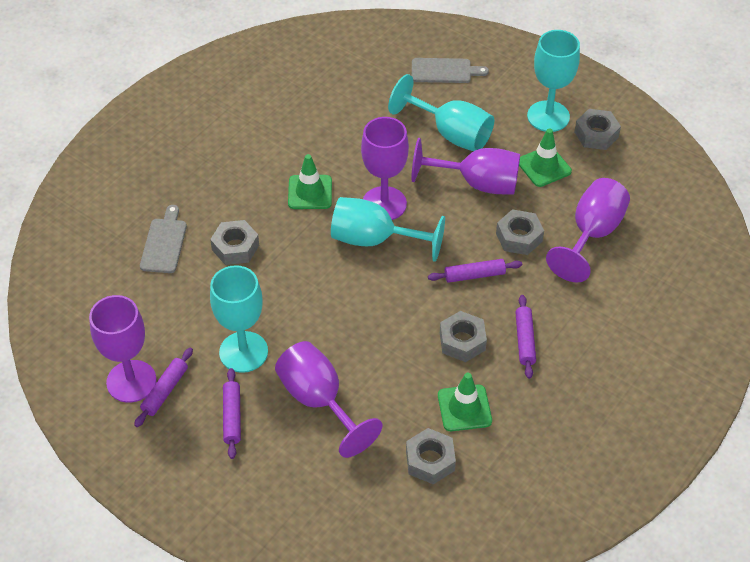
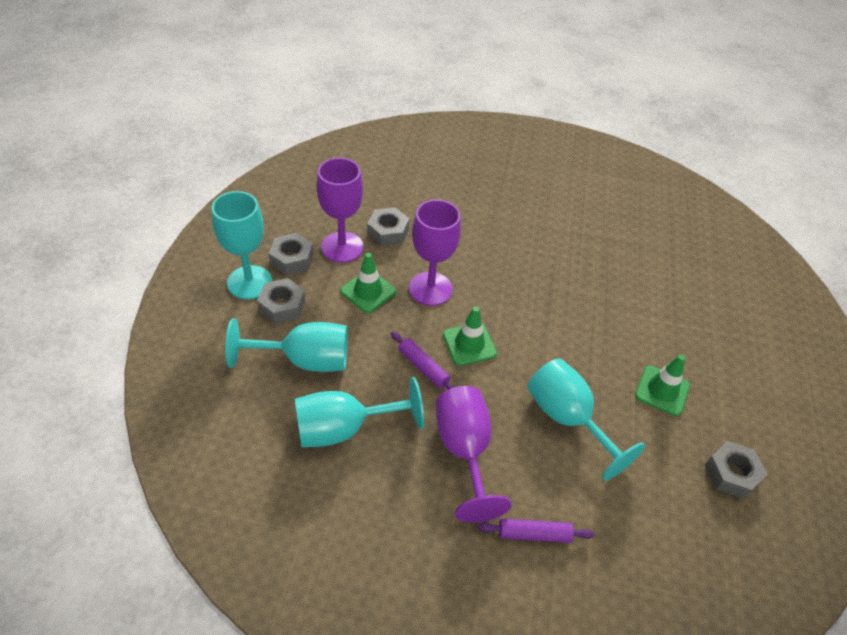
grey cutting board: [140,205,187,273] [412,58,489,83] = 2 -> none = 0
grey nut: [210,220,259,265] [406,428,456,484] [440,311,487,362] [496,209,544,255] [574,109,621,150] = 5 -> [257,278,305,324] [269,233,314,275] [367,207,409,246] [705,441,767,499] = 4
purple goblet: [89,295,156,403] [275,341,382,458] [361,117,409,220] [411,138,520,195] [546,178,630,282] = 5 -> [316,158,363,263] [409,199,461,306] [436,386,512,523] = 3
purple rolling pin: [134,348,193,427] [223,368,241,459] [428,259,522,283] [515,295,536,379] = 4 -> [391,331,454,389] [478,518,594,543] = 2

